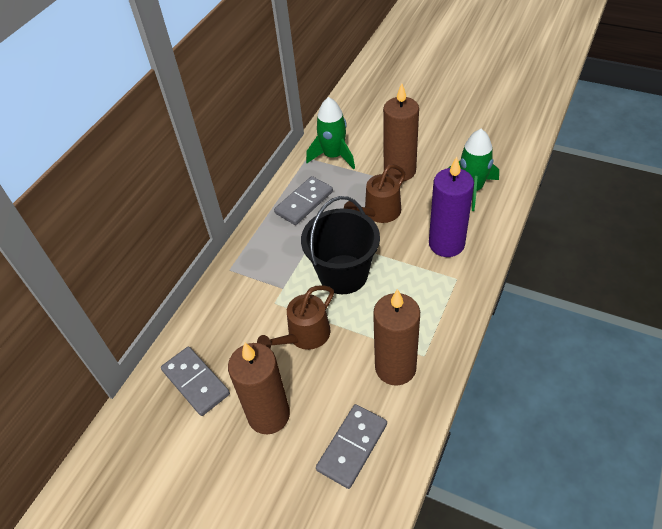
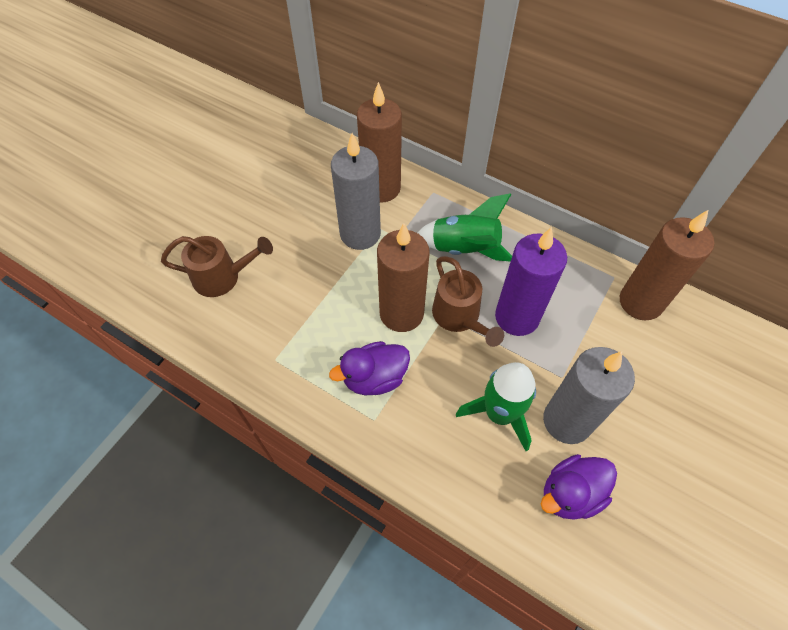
black bucket: [301,196,380,294] = 1 -> none = 0
grey candle: none = 0 -> [331,133,381,250] [543,347,635,444] = 2
grey domino: [161,347,230,416] [274,176,333,225] [316,404,387,489] = 3 -> none = 0
purple duck: none = 0 -> [329,341,410,395] [541,454,617,520] = 2

